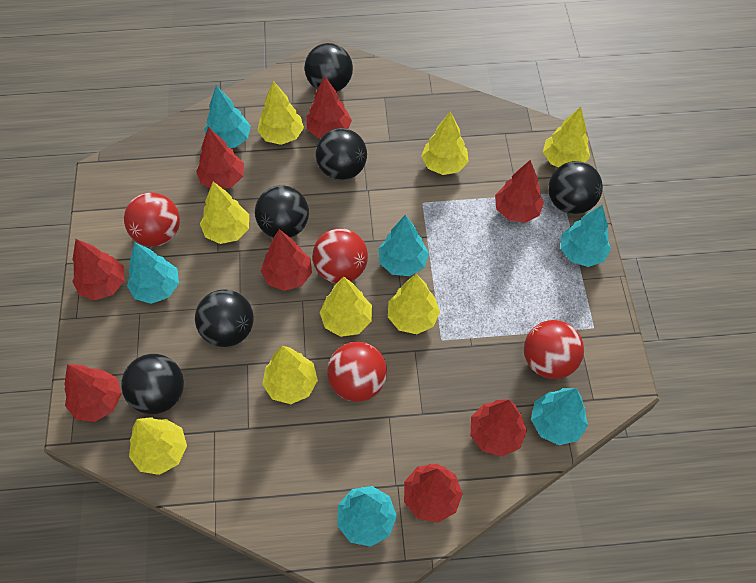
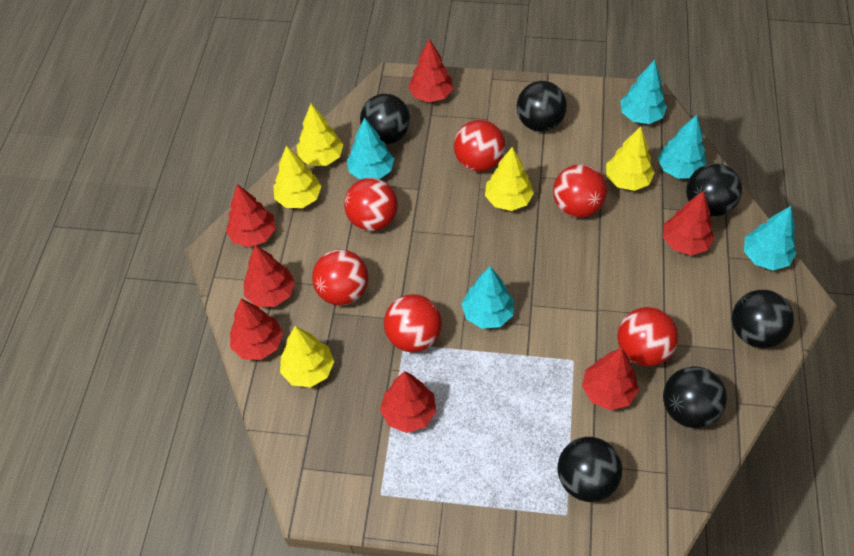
red ball: [124,193,180,247] [312,228,368,283] [327,342,387,402] [524,320,584,379] = 4 -> [312,249,368,306] [344,178,398,231] [384,294,442,352] [454,120,505,172] [553,164,607,218] [617,307,678,366] = 6
red tree: [64,364,122,422] [72,239,124,300] [196,127,244,189] [261,229,312,291] [306,76,352,138] [404,464,463,523] [470,399,527,457] [495,160,544,223] = 8 -> [226,184,276,247] [230,299,283,360] [244,245,295,307] [380,371,436,433] [408,39,453,103] [582,348,639,410] [663,191,714,256] = 7
turquoise tree: [127,242,179,304] [204,85,251,148] [337,486,397,547] [378,215,429,276] [531,388,588,445] [560,205,611,267] = 6 -> [347,117,394,180] [462,266,514,329] [620,60,667,124] [658,115,706,179] [744,206,796,270] = 5
yellow tree: [129,417,187,475] [200,182,249,244] [257,81,304,145] [262,346,318,404] [320,277,372,337] [388,274,440,334] [421,112,469,175] [543,107,590,167] = 8 -> [273,145,322,208] [280,326,334,387] [297,104,343,166] [485,147,534,211] [606,126,655,191] = 5

